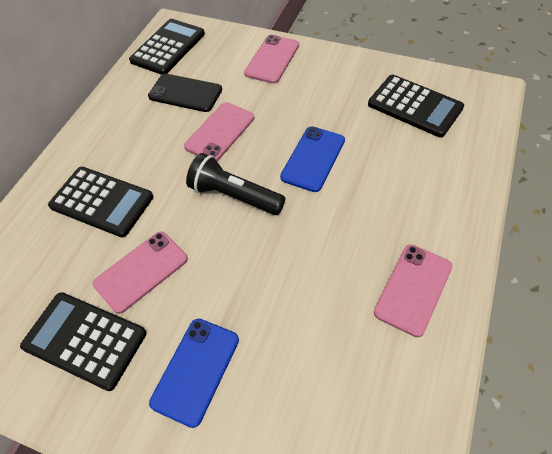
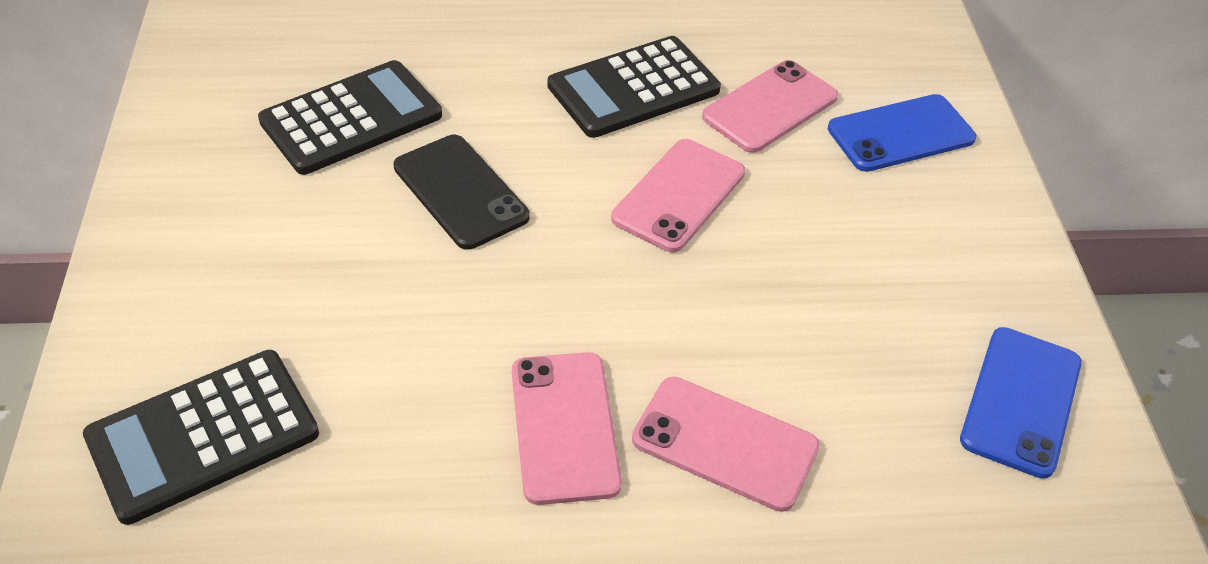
black calculator: [20,292,146,391] [48,167,154,237] [129,19,205,75] [368,75,464,137] = 4 -> [83,350,319,525] [258,60,442,175] [548,36,721,138] = 3
black flashlight: [186,153,285,215] = 1 -> none = 0

